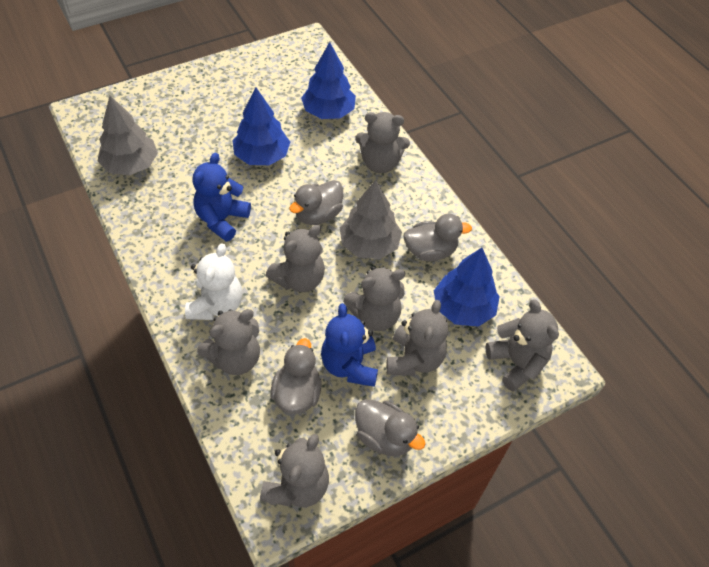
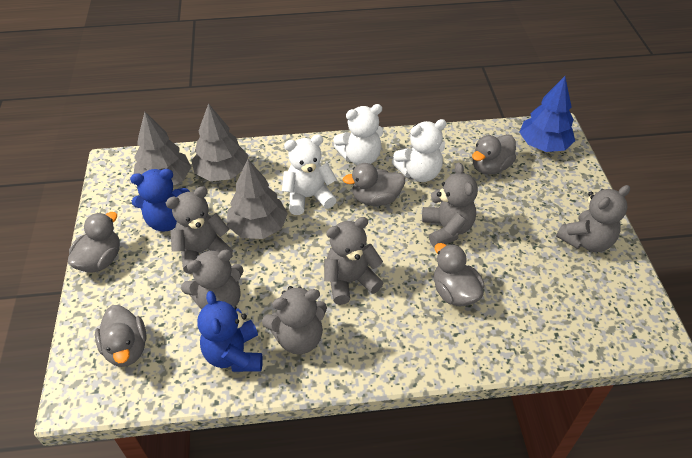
blue tree: [232,87,290,165] [301,42,356,119] [434,248,500,327] = 3 -> [519,76,575,152] = 1
grey duck: [270,338,322,414] [289,180,343,225] [355,399,426,456] [403,214,472,261] = 4 -> [68,212,120,273] [95,305,147,367] [343,163,405,206] [434,243,484,306] [472,134,516,175] = 5
grey teddy bear: [197,309,260,375] [260,434,329,507] [266,225,325,292] [343,266,405,331] [355,112,410,173] [386,300,448,376] [485,299,559,391] = 7 -> [166,186,233,274] [181,250,244,309] [262,286,327,354] [324,217,383,305] [422,162,478,248] [556,185,630,252] = 6
grey tree: [97,96,158,176] [340,180,402,259] = 2 -> [134,112,191,186] [191,103,248,181] [227,159,288,239] = 3
white teddy bear: [185,243,242,320] = 1 -> [282,134,337,215] [333,104,384,165] [392,119,447,182] = 3

